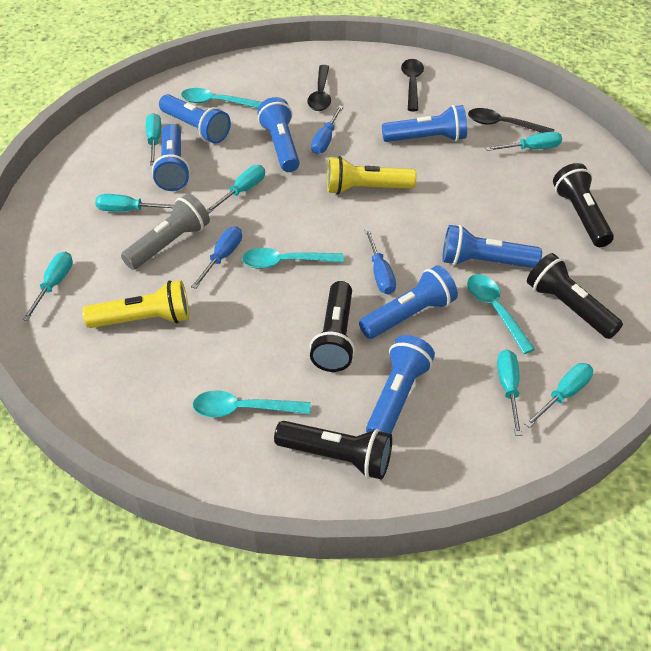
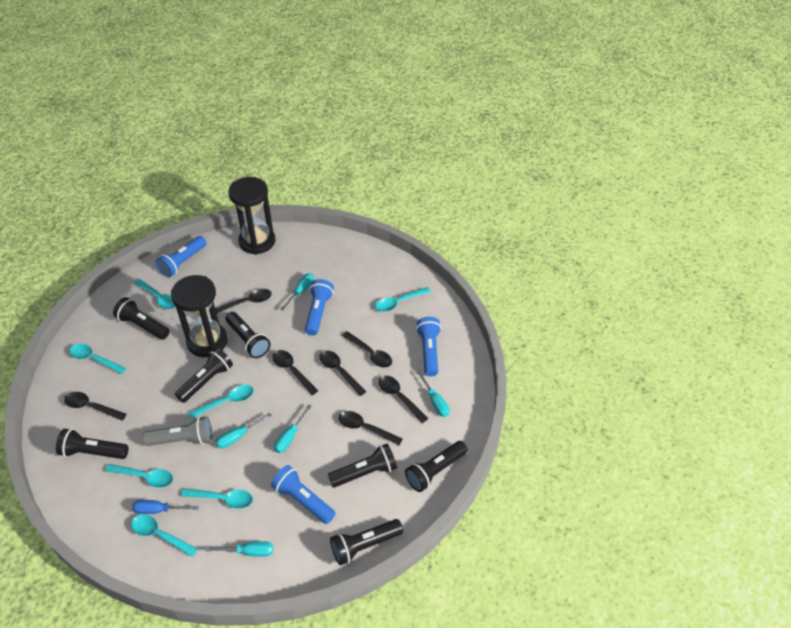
black flashlight: [274,421,392,480] [309,281,355,372] [527,253,623,339] [553,163,614,247] = 4 -> [56,429,129,459] [113,297,170,340] [175,348,233,403] [225,312,270,358] [328,443,397,488] [330,519,403,565] [405,441,467,492] = 7
black hourglass: none = 0 -> [171,275,228,357] [228,177,275,255] = 2
black spoon: [307,65,331,111] [401,59,424,112] [468,108,555,133] = 3 -> [64,392,127,421] [215,289,272,314] [273,350,318,395] [319,351,366,396] [339,411,403,445] [342,331,392,368] [378,375,428,423] = 7
blue flashlight: [152,124,190,191] [159,94,231,144] [257,97,300,172] [359,265,458,339] [366,335,435,434] [382,105,467,142] [442,225,542,268] = 7 -> [156,236,207,277] [271,465,336,524] [305,279,334,335] [416,317,441,377] = 4
blue screwdriver: [191,226,242,289] [311,105,343,154] [365,228,396,295] = 3 -> [132,500,199,514] = 1
turquoise screwdriver: [22,251,73,321] [95,194,174,212] [146,113,161,165] [207,165,265,213] [486,132,562,151] [497,350,522,436] [524,363,593,428] = 7 -> [205,541,273,557] [216,413,272,448] [274,404,311,453] [280,273,314,311] [417,371,450,417] = 5
turquoise spoon: [181,88,262,108] [193,390,311,417] [242,248,344,269] [467,274,535,354] = 4 -> [69,344,126,374] [105,464,173,488] [131,515,198,557] [134,279,176,309] [181,488,253,509] [188,385,254,419] [375,287,431,312] = 7
yellow flashlight: [83,280,189,328] [327,156,416,194] = 2 -> none = 0

